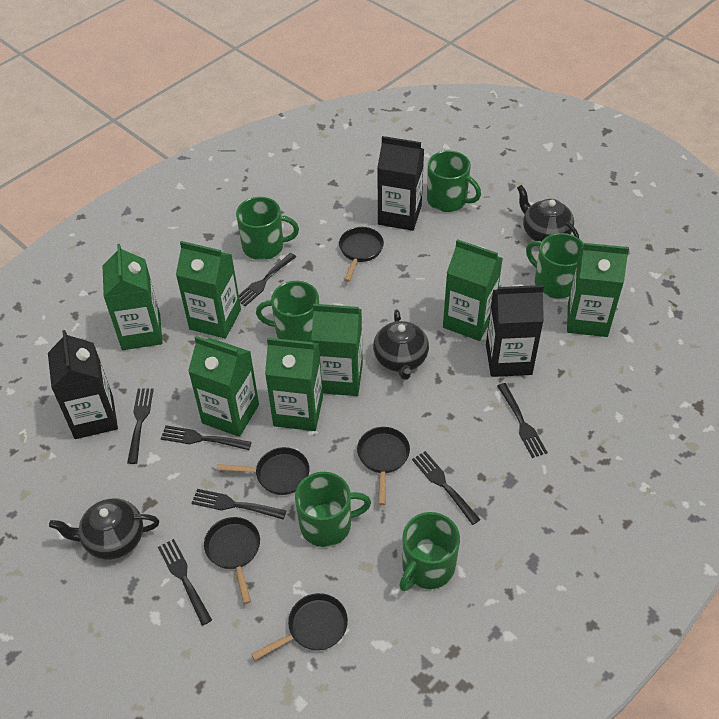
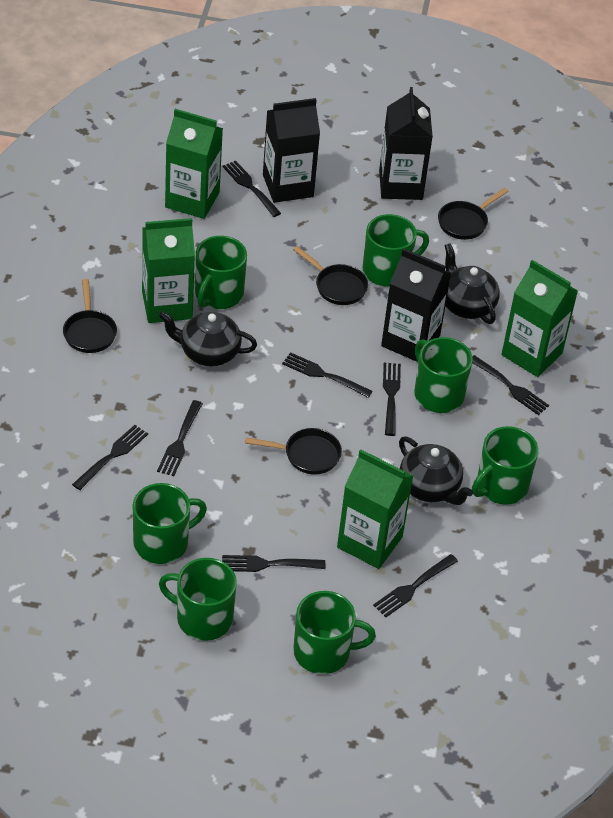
black fork: [127,389,154,464] [158,539,212,626] [161,425,251,450] [192,489,287,520] [239,253,296,306] [412,451,481,525] [497,383,548,458] = 7 -> [72,425,148,490] [157,400,203,476] [222,555,325,572] [223,160,281,217] [282,352,372,398] [373,554,458,617] [383,363,401,436] [472,355,549,415] = 8
black pan: [204,517,260,604] [216,447,309,495] [251,593,348,660] [339,227,384,282] [357,427,410,505] = 5 -> [63,279,117,353] [245,428,342,474] [293,246,368,305] [438,188,509,240] = 4
green carton: [102,244,162,350] [176,241,241,339] [188,336,259,437] [265,337,323,431] [311,303,363,396] [443,239,503,341] [567,243,629,337] = 7 -> [142,218,195,323] [165,109,223,219] [337,450,413,569] [502,260,578,377] = 4
green mug: [236,197,299,260] [256,281,319,342] [295,472,371,547] [399,512,460,591] [427,151,481,212] [526,233,584,298] = 6 -> [133,483,207,564] [159,558,237,641] [195,236,247,309] [293,591,376,674] [363,214,429,287] [414,337,473,413] [472,426,539,505] = 7

